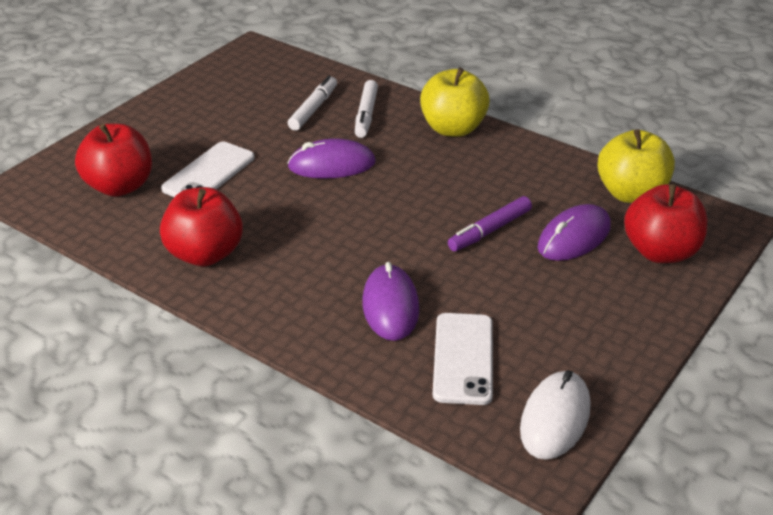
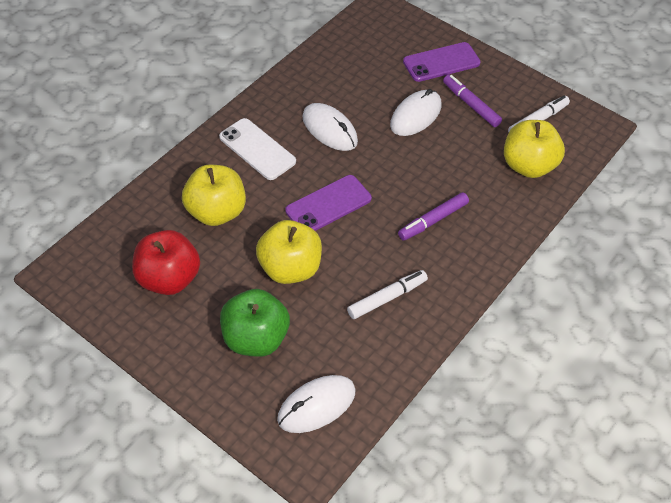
green apple: none = 0 -> [220,289,290,357] = 1
purple marker: [448,196,532,251] = 1 -> [398,192,469,241] [443,75,502,127] = 2
purple mouse: [287,138,376,178] [362,262,419,341] [537,204,611,261] = 3 -> none = 0
purple phone: none = 0 -> [285,175,372,231] [403,42,481,82] = 2
red apple: [75,124,152,197] [160,187,243,266] [624,184,707,263] = 3 -> [132,230,200,295] = 1
white mouse: [520,370,590,460] = 1 -> [277,375,356,433] [302,103,358,151] [390,89,441,136] = 3
white phone: [161,142,255,197] [433,313,493,405] = 2 -> [219,118,296,180] = 1
yellow apple: [420,67,490,137] [597,129,675,203] = 2 -> [182,165,246,226] [256,220,322,284] [504,120,565,178] = 3

